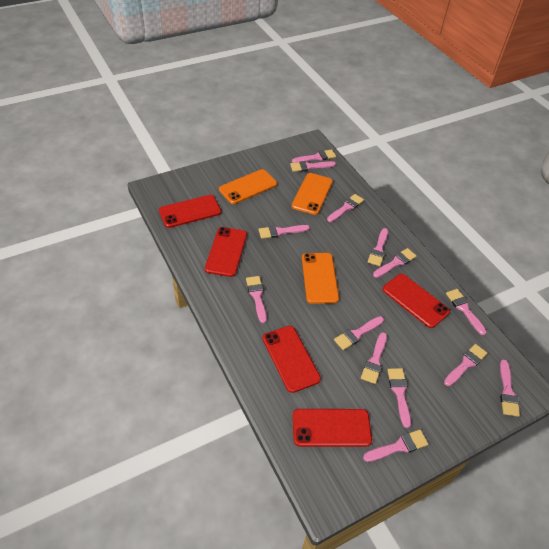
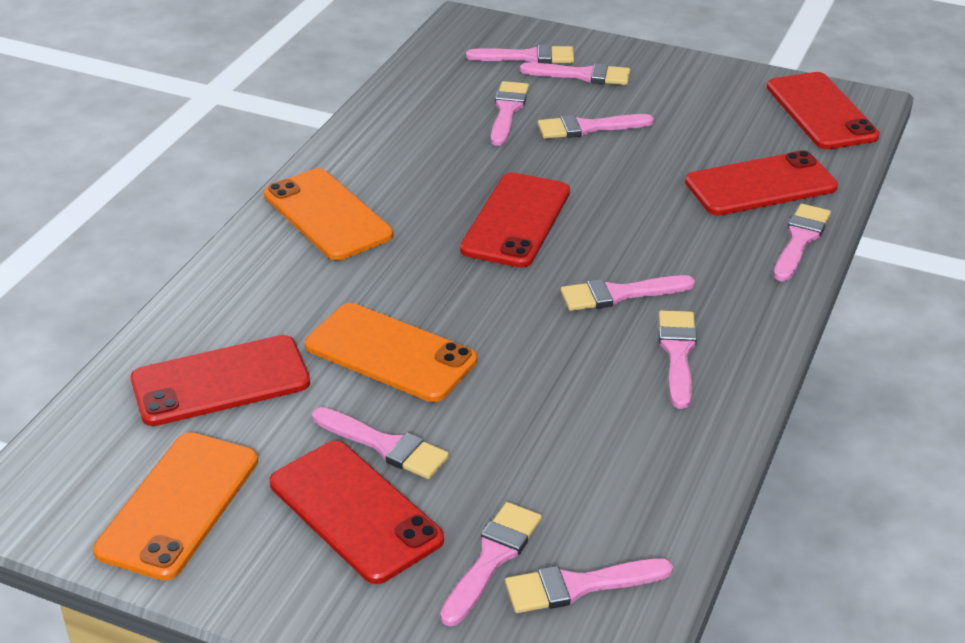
pink brush: [246,276,267,323] [259,225,310,239] [290,161,336,172] [292,149,336,163] [327,194,364,222] [334,316,384,350] [361,332,387,384] [363,430,428,462] [368,228,388,266] [373,248,416,278] [387,368,411,428] [444,344,487,386] [446,289,487,335] [500,359,520,417] = 14 -> [312,407,449,479] [440,502,542,626] [466,44,574,64] [491,81,529,146] [505,558,673,613] [520,63,630,85] [538,114,654,139] [561,275,695,311] [658,310,697,409] [774,204,831,282] = 10

